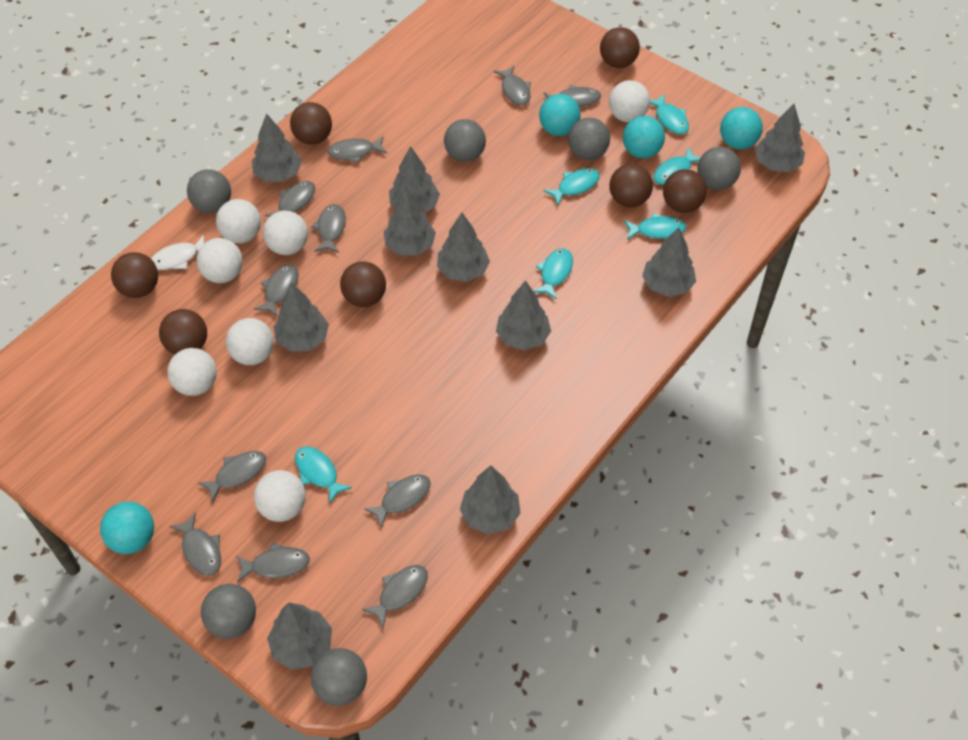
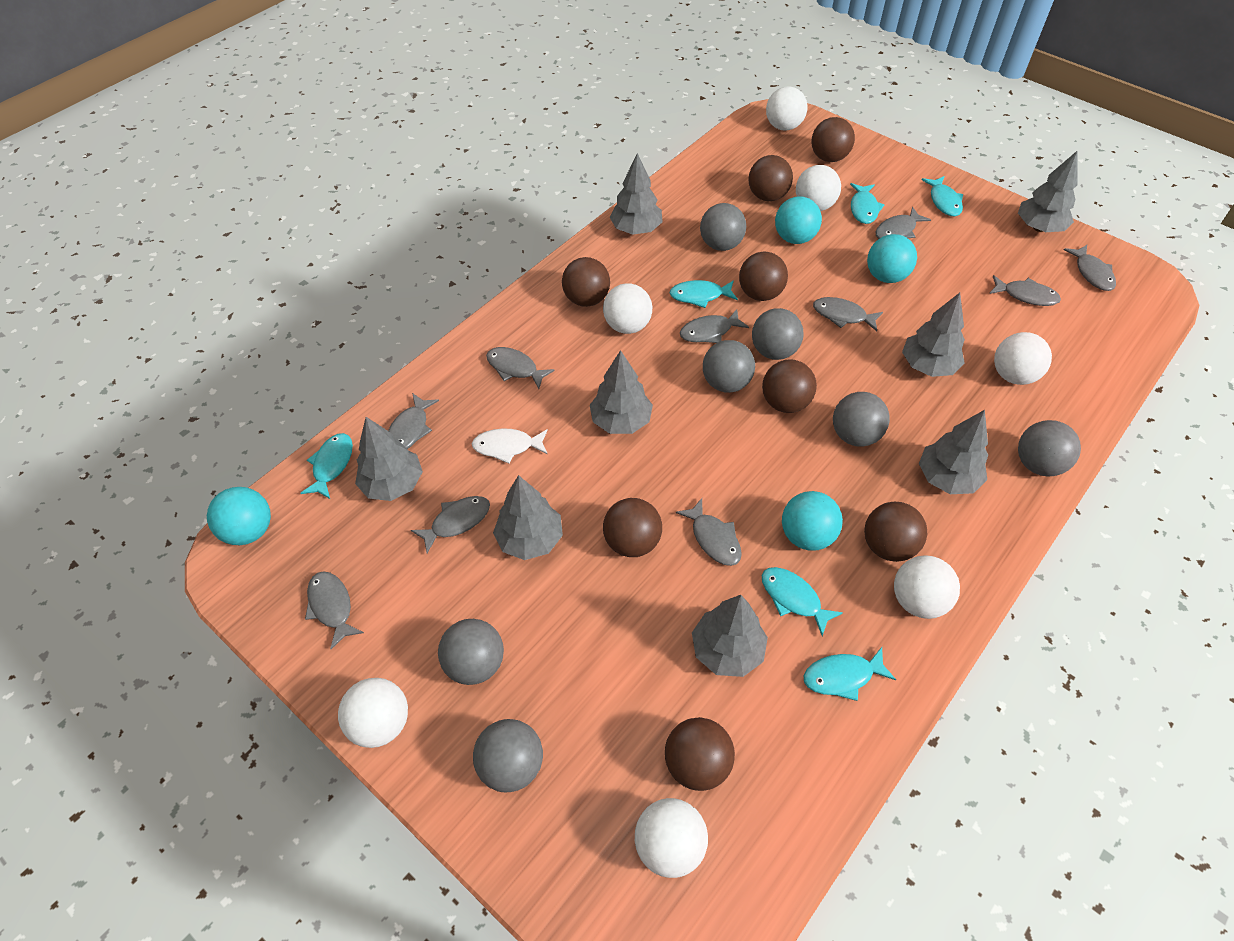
brown ball: [111,252,158,298] [159,309,207,354] [290,102,332,145] [340,261,386,307] [600,27,640,68] [609,164,653,207] [663,169,707,213] = 7 -> [562,257,610,307] [603,498,662,557] [665,717,735,791] [739,252,788,301] [748,155,793,201] [762,360,817,413] [811,117,855,162] [864,502,927,562] = 8
grey ball: [187,169,231,213] [201,584,256,639] [311,648,367,706] [444,119,486,162] [568,117,610,160] [697,147,741,190] = 6 -> [438,619,504,685] [473,719,543,792] [700,203,746,251] [703,340,755,393] [752,308,803,360] [833,392,890,447] [1018,420,1081,476] = 7
grey fish: [169,512,221,576] [198,451,266,503] [236,542,310,583] [254,265,299,316] [265,181,315,217] [311,204,346,253] [327,136,387,163] [362,565,428,628] [364,474,431,528] [494,66,531,105] [544,85,601,107] = 11 -> [305,571,364,649] [388,393,439,449] [411,496,490,553] [486,347,555,389] [676,498,742,566] [680,309,749,343] [813,297,883,331] [876,207,931,239] [989,275,1061,306] [1064,245,1116,291] = 10
grey tree: [252,113,302,182] [267,602,332,670] [274,283,329,352] [383,187,436,255] [389,146,440,213] [437,213,490,282] [460,465,521,534] [496,280,551,350] [642,227,696,297] [755,104,805,172] = 10 -> [355,417,423,501] [493,475,563,560] [590,350,653,434] [610,153,662,235] [692,595,768,677] [902,293,965,377] [919,410,988,494] [1018,151,1077,232] = 8

